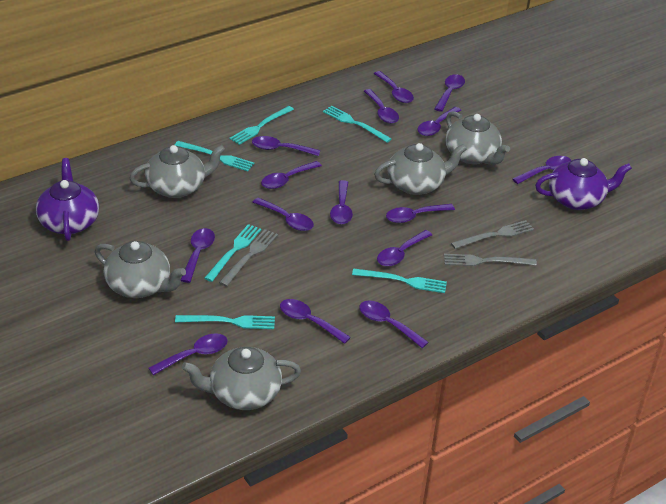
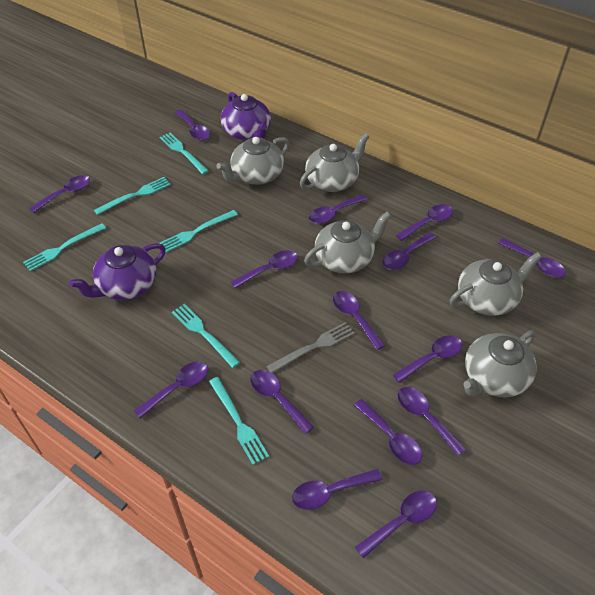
grey fork: [219,229,278,287] [444,254,537,266] [451,220,534,249] = 3 -> [266,322,355,373] = 1

